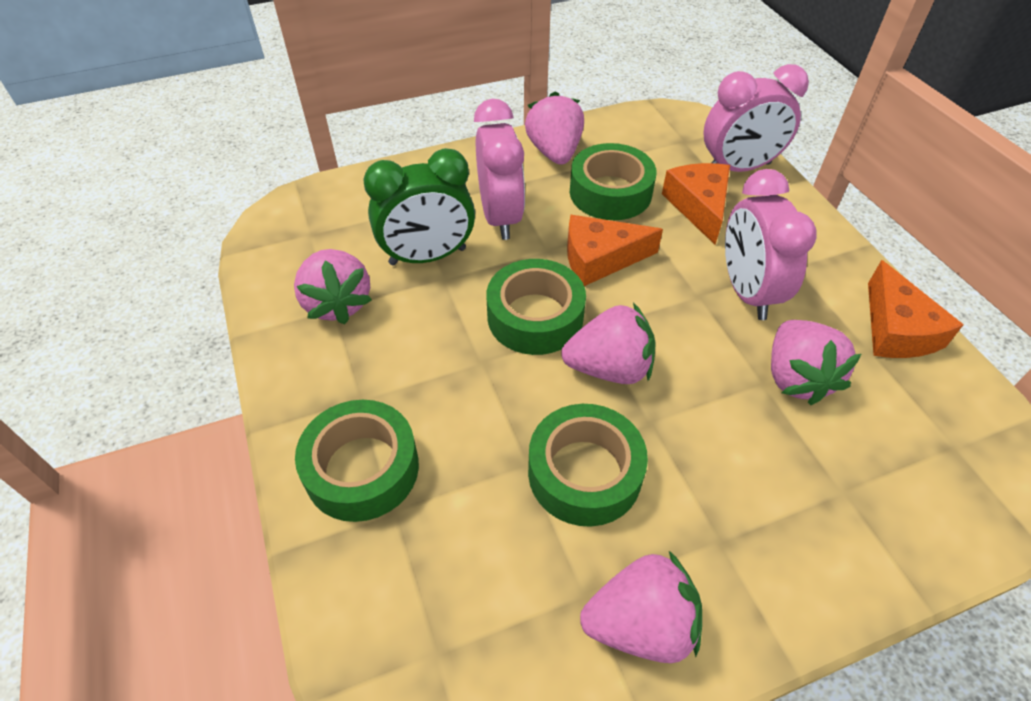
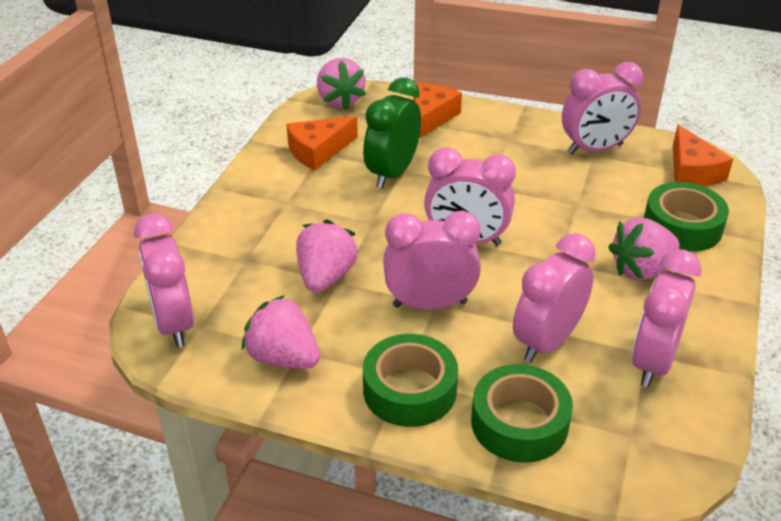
green tape: [295,400,419,522] [487,259,586,355] [528,404,648,527] [570,143,657,220] = 4 -> [363,334,458,427] [471,364,573,463] [644,182,729,252] = 3
pink clock: [474,99,525,240] [704,64,809,172] [725,169,817,320] = 3 -> [134,214,194,347] [383,211,481,310] [424,147,516,246] [513,233,596,363] [562,62,643,155] [632,249,701,387] = 6
pink strawberry: [294,249,372,324] [525,91,584,165] [561,303,656,384] [580,551,702,663] [771,320,861,405] = 5 -> [242,295,320,369] [296,219,358,292] [317,58,366,110] [608,217,680,280] = 4

